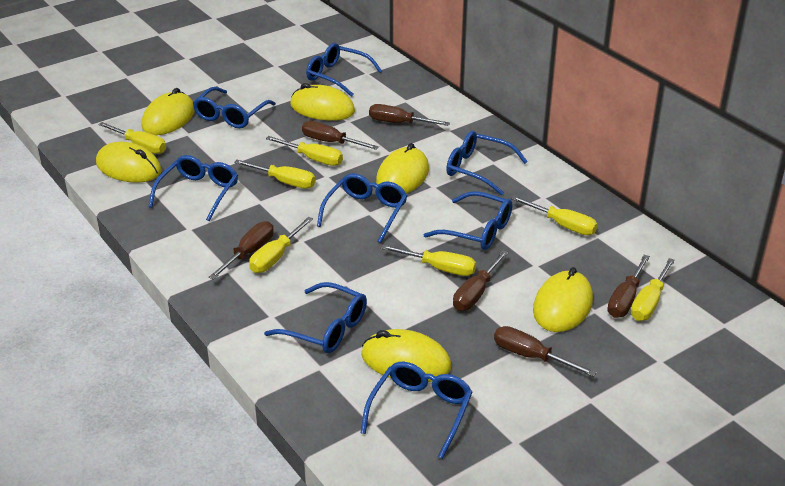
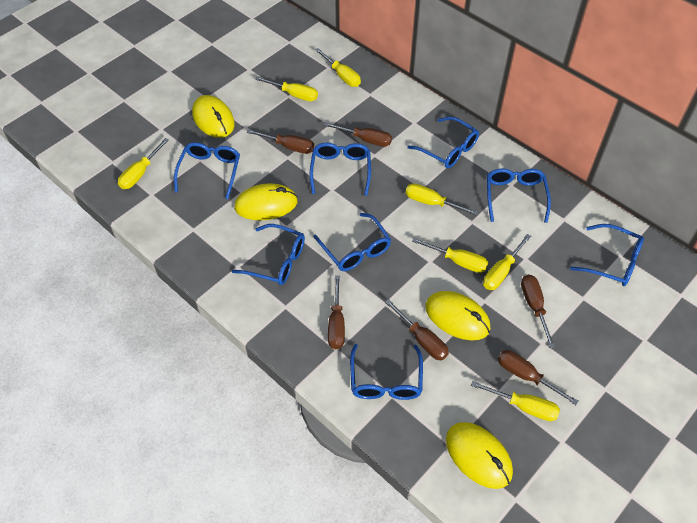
yellow mouse: [96,142,162,183] [142,88,195,135] [290,83,355,121] [361,329,451,382] [376,143,429,193] [533,267,593,332] = 6 -> [192,95,235,138] [234,183,298,221] [425,291,490,340] [446,422,513,489] = 4

